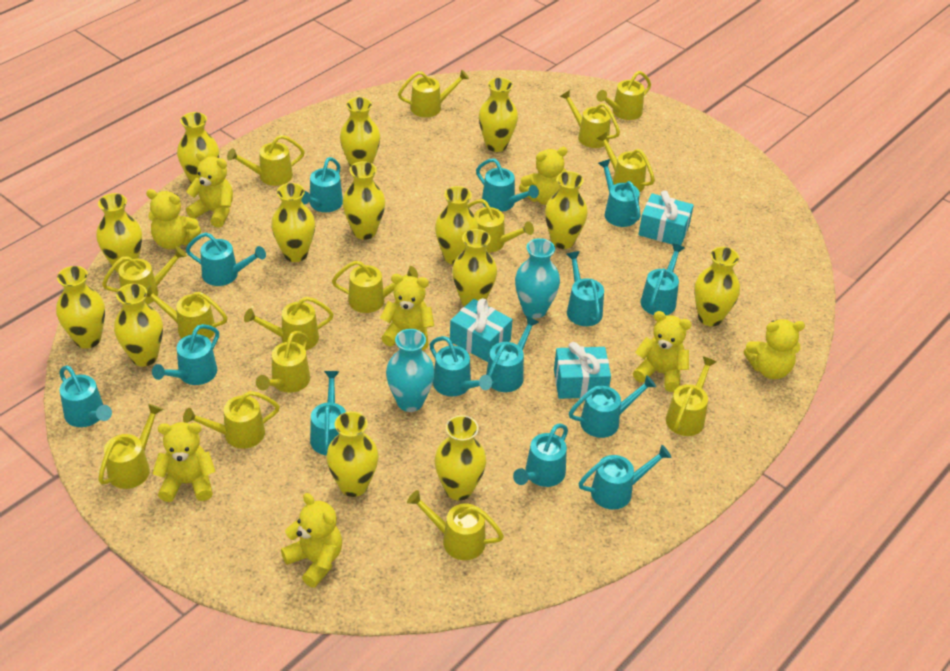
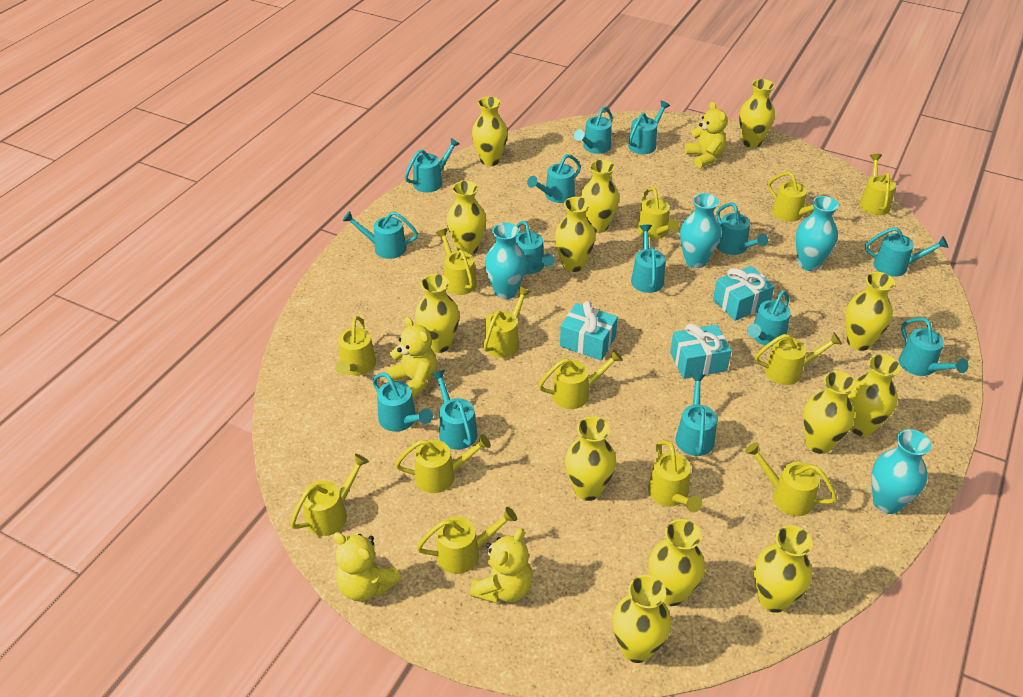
turquoise vase: [386,329,435,412] [515,238,560,319] = 2 -> [485,223,527,299] [680,193,721,268] [796,196,839,271] [872,429,931,514] = 4
yellow teddy bear: [146,189,201,249] [152,422,216,502] [186,152,233,228] [281,493,342,588] [380,274,434,350] [519,147,568,205] [633,311,692,392] [744,319,805,379] = 8 -> [333,532,401,601] [386,317,437,399] [470,528,533,603] [685,101,727,168] = 4
yellow vase: [56,266,105,349] [96,193,142,273] [114,283,163,367] [177,112,219,184] [271,183,315,262] [326,411,379,497] [340,97,380,167] [343,161,385,240] [435,186,478,264] [435,415,486,501] [452,229,497,306] [479,78,518,152] [545,171,588,249] [694,247,740,326] = 14 -> [415,274,460,353] [446,181,486,255] [472,97,508,166] [555,197,596,272] [565,416,616,501] [581,160,619,233] [612,575,671,663] [648,519,705,606] [739,79,775,148] [754,525,813,613] [803,371,856,454] [845,272,895,351] [848,354,900,436] = 13
yellow watering can: [98,404,163,489] [102,246,187,304] [146,285,228,339] [183,391,280,449] [227,135,305,186] [244,297,334,350] [256,331,310,393] [332,261,418,313] [398,70,469,117] [407,490,504,560] [468,199,534,253] [560,90,620,148] [596,71,651,120] [596,132,655,192] [666,356,717,436] = 15 -> [290,454,369,536] [336,316,376,375] [395,434,491,493] [417,507,517,574] [436,228,477,295] [483,287,531,358] [538,349,623,409] [637,187,680,239] [648,440,702,513] [745,442,837,516] [755,333,842,385] [768,172,830,222] [859,154,896,216] = 13

